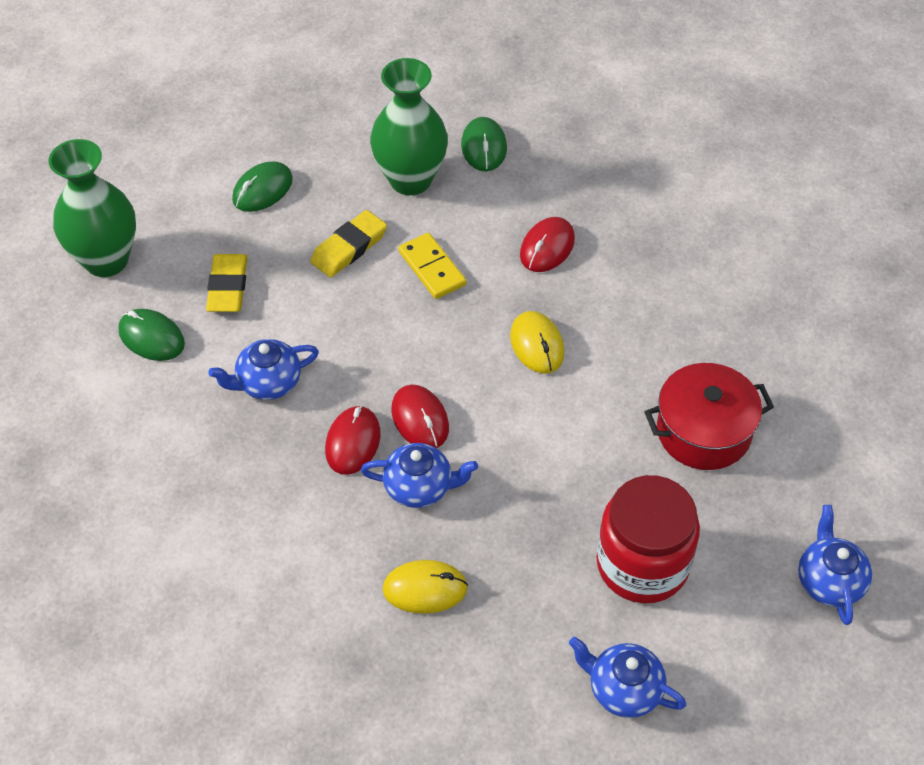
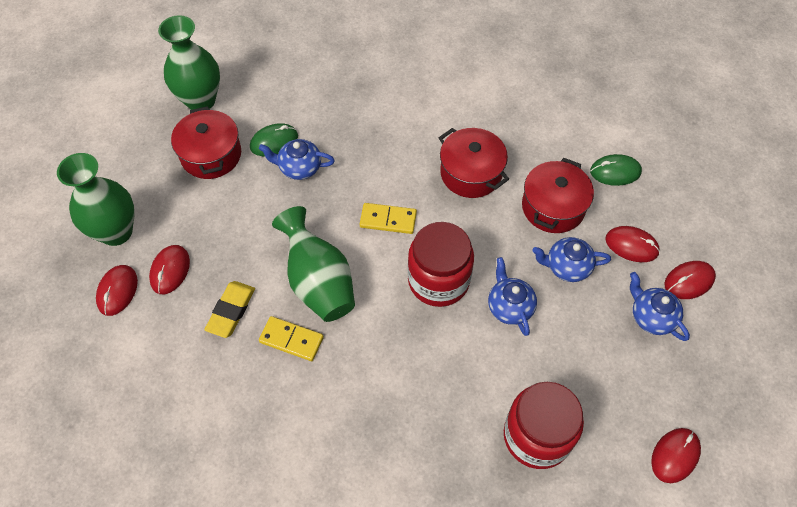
green mouse: [118,309,185,361] [232,161,293,212] [461,117,507,171] = 3 -> [250,123,298,157] [590,154,642,186] = 2
green vase: [49,139,136,277] [370,58,448,195] = 2 -> [57,153,135,246] [158,15,220,110] [272,206,355,322] = 3
red jar: [596,475,700,604] = 1 -> [408,222,474,307] [504,382,584,469] = 2
red mouse: [325,405,380,475] [391,384,449,448] [520,217,575,272] = 3 -> [96,265,138,316] [149,245,190,294] [605,226,660,262] [651,428,701,483] [664,261,716,299] = 5
red pot: [645,363,774,470] = 1 -> [171,106,241,179] [439,128,509,198] [522,158,594,233] = 3
yellow domino: [398,233,466,299] = 1 -> [259,316,324,361] [360,203,417,234] = 2
yellow eraser: [206,254,247,312] [310,210,387,278] = 2 -> [204,281,255,338] = 1
yellow mouse: [383,560,468,614] [510,311,565,374] = 2 -> none = 0

